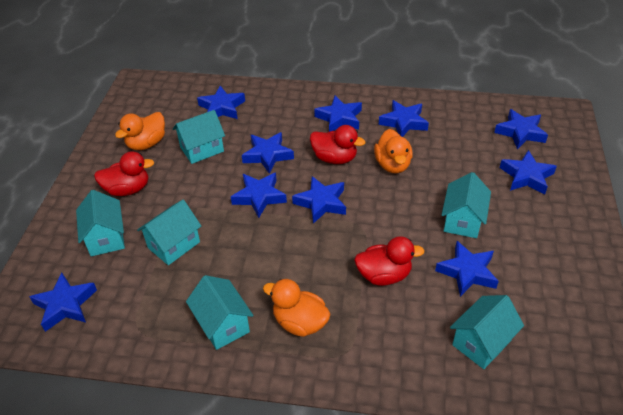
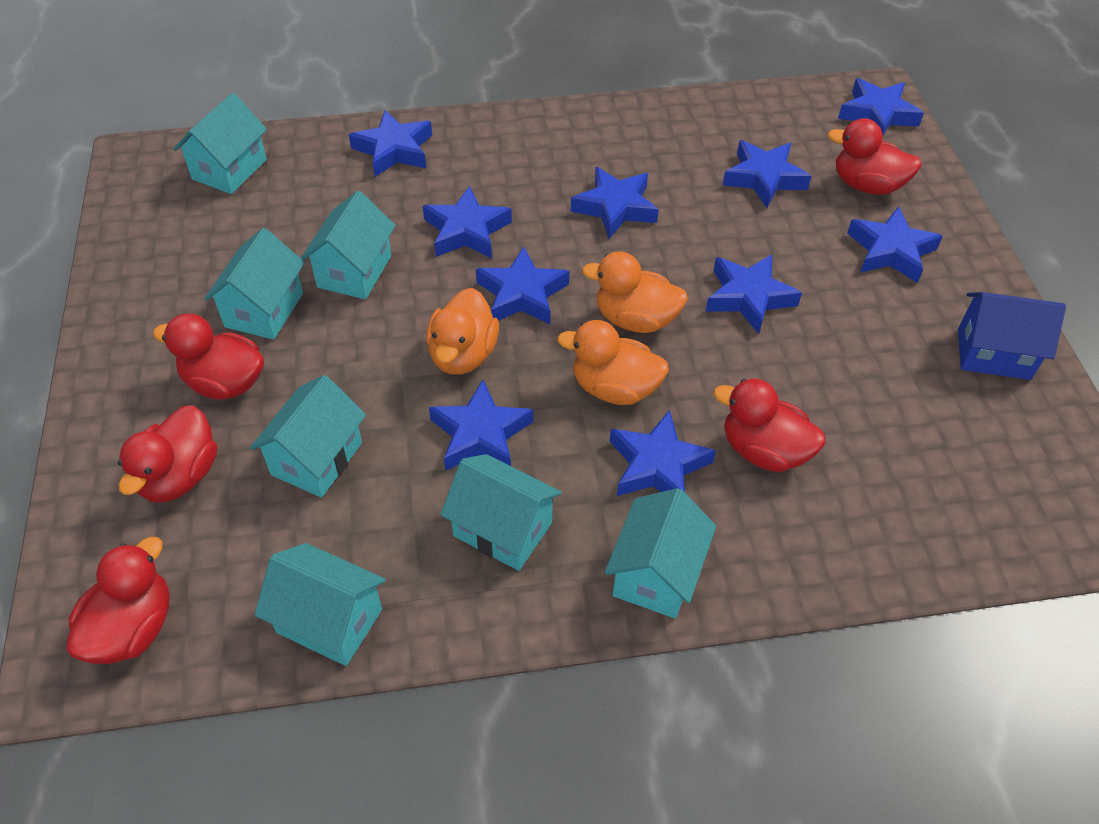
blue house: none = 0 -> [958,292,1066,380] = 1
red duck: [94,151,154,196] [310,125,366,164] [354,236,425,286] = 3 -> [67,537,169,664] [118,405,217,503] [153,313,264,400] [713,379,825,472] [828,118,922,195] = 5
turquoise house: [76,190,125,256] [137,200,201,265] [173,110,225,164] [186,275,253,350] [442,172,491,238] [450,295,524,369] = 6 -> [173,93,267,194] [204,228,305,340] [250,375,366,498] [255,543,386,666] [301,191,396,299] [440,454,562,571] [605,488,716,618] = 7

